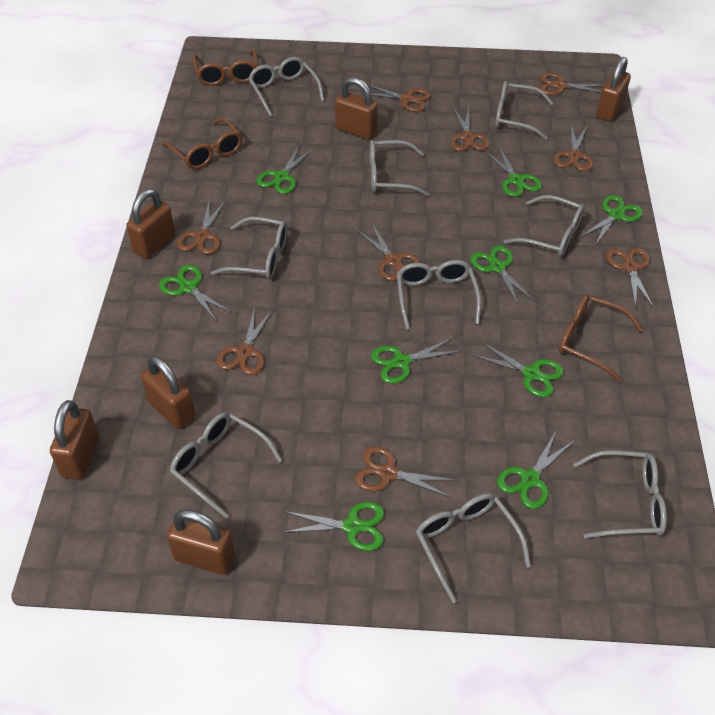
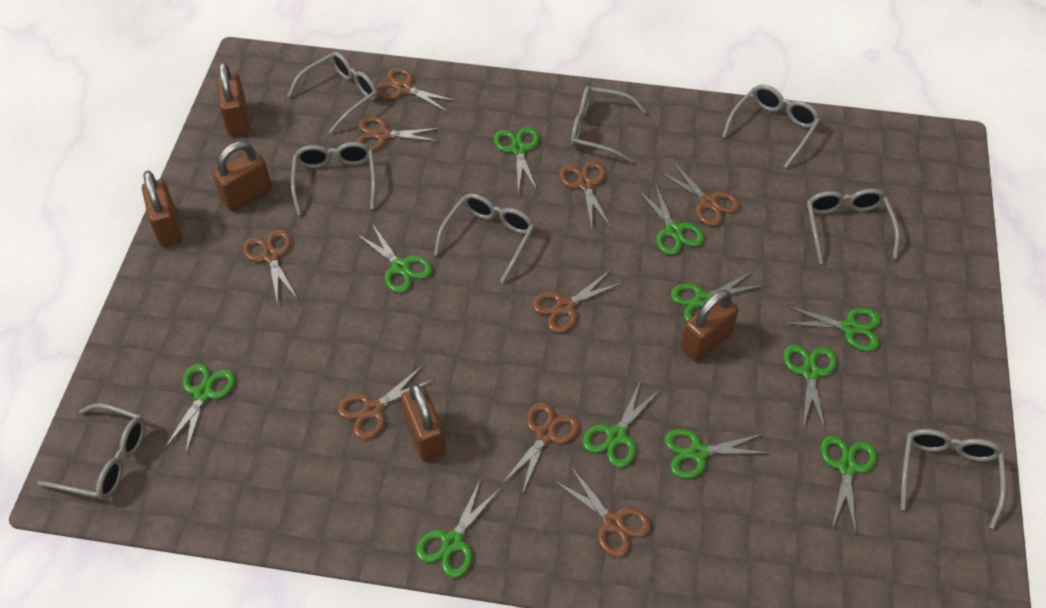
brown glasses: [162,118,242,169] [192,49,258,86] [559,294,643,382] = 3 -> none = 0
brown padlock: [50,400,99,480] [126,189,175,259] [141,356,195,429] [167,509,235,575] [335,77,378,140] [596,57,631,122] = 6 -> [142,171,182,247] [213,142,272,212] [217,62,249,136] [401,383,446,462] [681,290,739,362] = 5
green scissors: [159,265,232,322] [256,146,313,194] [282,502,384,551] [371,338,462,384] [470,246,535,306] [472,342,564,397] [485,147,542,197] [497,431,575,509] [580,195,643,246] = 9 -> [164,364,235,453] [355,224,432,293] [416,478,500,578] [494,127,539,192] [582,381,660,468] [638,183,704,255] [664,429,770,479] [671,270,764,321] [783,306,881,351] [783,345,837,430] [820,435,876,533] = 11
grey glasses: [170,412,283,518] [211,217,288,279] [248,57,324,116] [370,140,429,196] [397,260,481,330] [416,493,531,603] [495,81,553,140] [503,195,585,257] [573,450,667,539] = 9 -> [37,403,145,500] [287,52,378,134] [291,142,376,215] [434,193,535,283] [571,86,647,164] [722,84,820,168] [807,189,900,264] [901,429,1006,529] = 8

